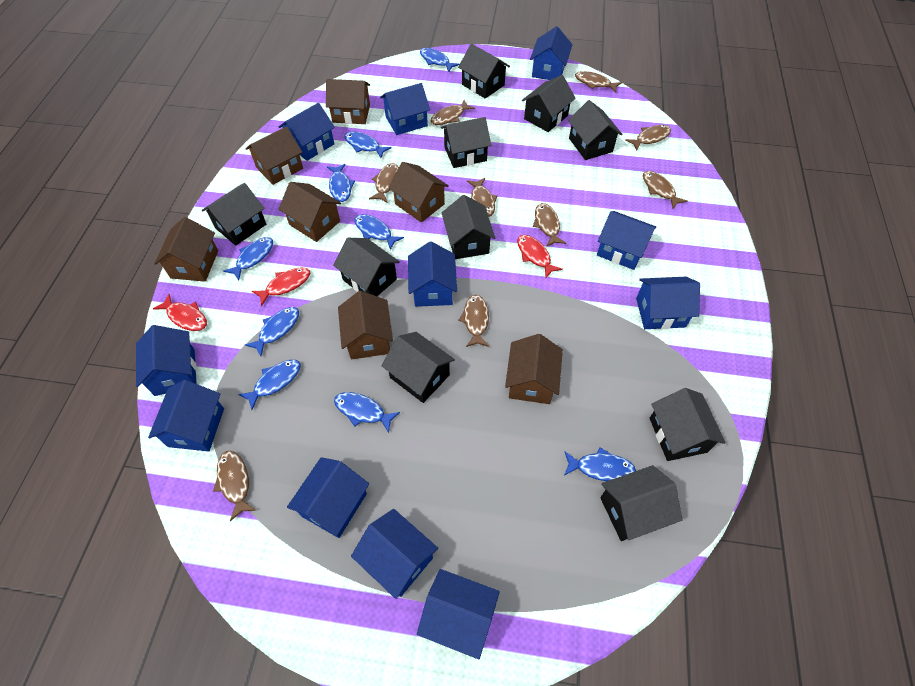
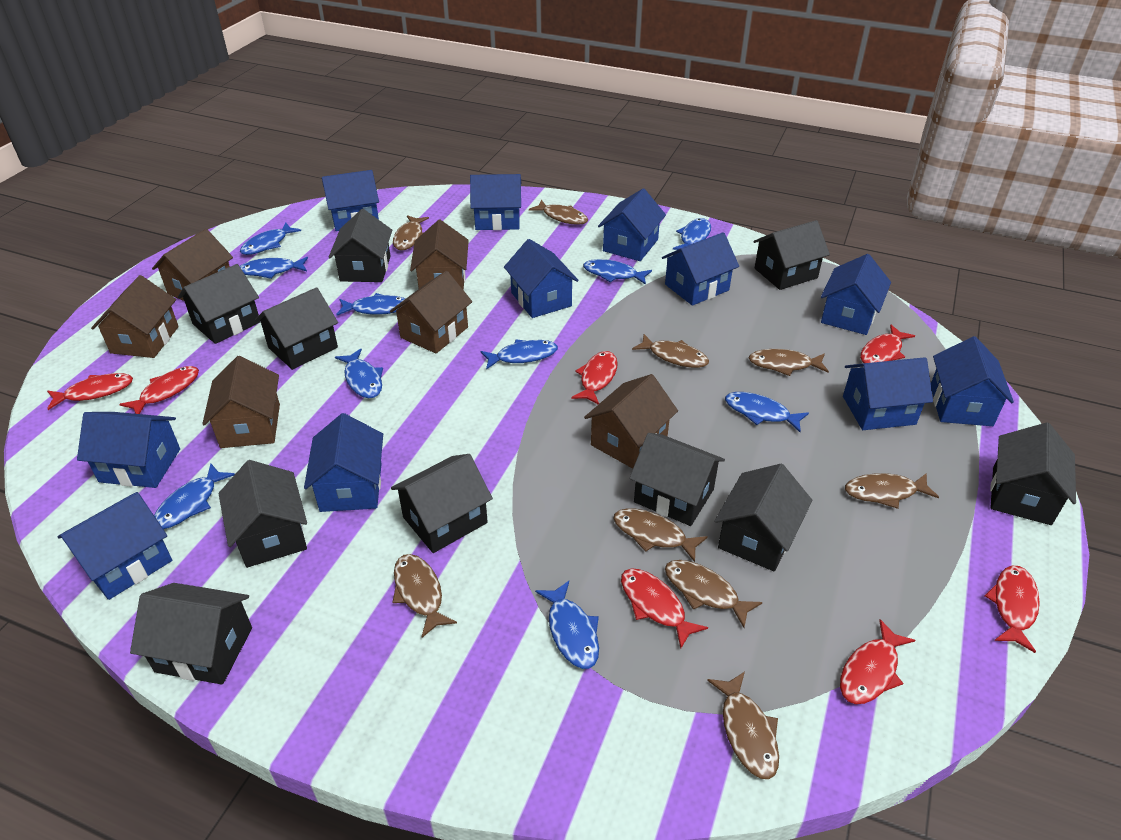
blue fish: [223,237,273,281] [238,360,301,410] [245,307,299,356] [327,164,355,202] [334,392,400,433] [344,132,392,158] [355,214,404,250] [420,48,459,72] [564,447,636,481] = 9 -> [154,463,235,529] [240,223,301,255] [240,257,308,279] [335,349,383,398] [336,293,405,316] [480,339,558,370] [535,581,599,669] [583,259,652,285] [673,218,711,250] [725,392,809,432] = 10
brown house: [154,217,218,282] [246,126,303,185] [279,182,341,242] [326,79,370,124] [338,291,393,360] [388,162,449,223] [505,334,563,404] = 7 -> [91,275,179,358] [152,229,233,301] [202,356,280,448] [390,271,472,354] [410,220,469,290] [584,374,678,469] = 6
red fish: [153,294,207,331] [252,267,310,306] [517,235,563,278] = 3 -> [47,373,133,410] [119,366,199,414] [571,351,618,404] [621,568,708,648] [840,619,915,704] [860,324,915,363] [985,566,1040,653] = 7

